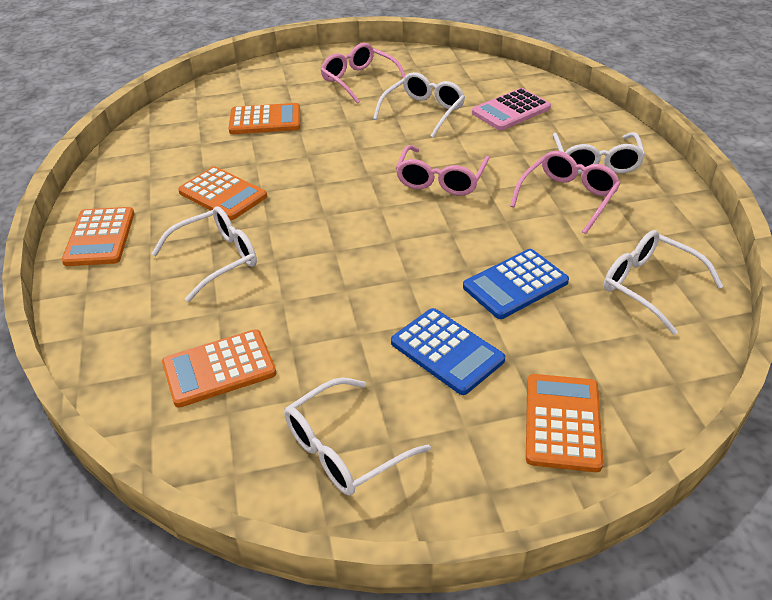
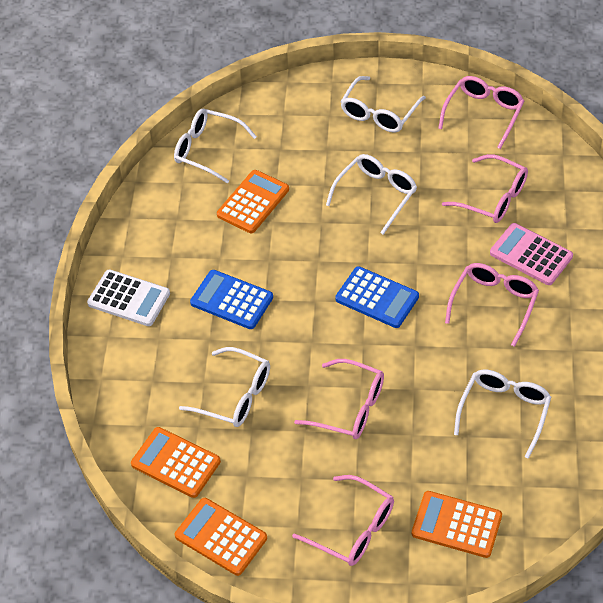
orange calculator: [62,207,134,266] [162,329,277,408] [178,166,267,220] [229,103,300,134] [526,374,603,472] = 5 -> [131,427,221,498] [175,498,267,576] [217,170,289,233] [412,491,502,558] = 4
pink glasses: [321,43,405,104] [396,145,490,196] [510,151,621,234] = 3 -> [292,475,394,566] [294,359,384,439] [438,76,524,149] [442,154,528,223] [445,263,539,347] = 5
white calculator: none = 0 -> [87,270,170,326] = 1

